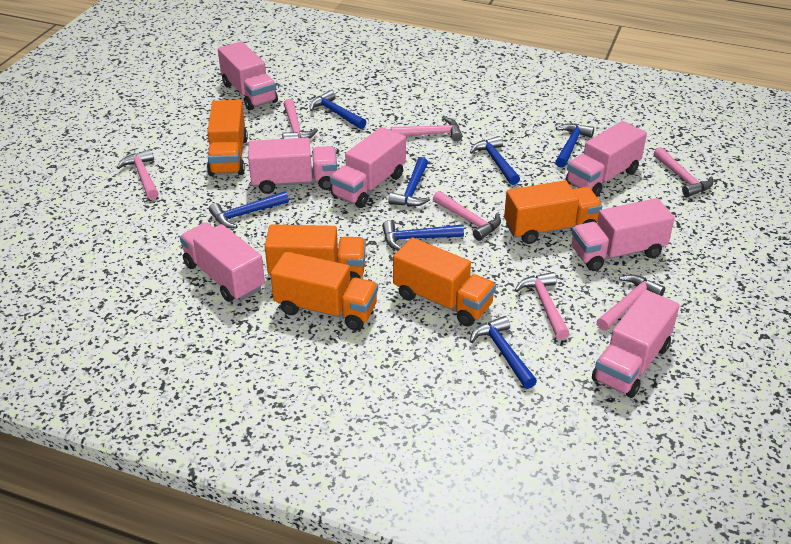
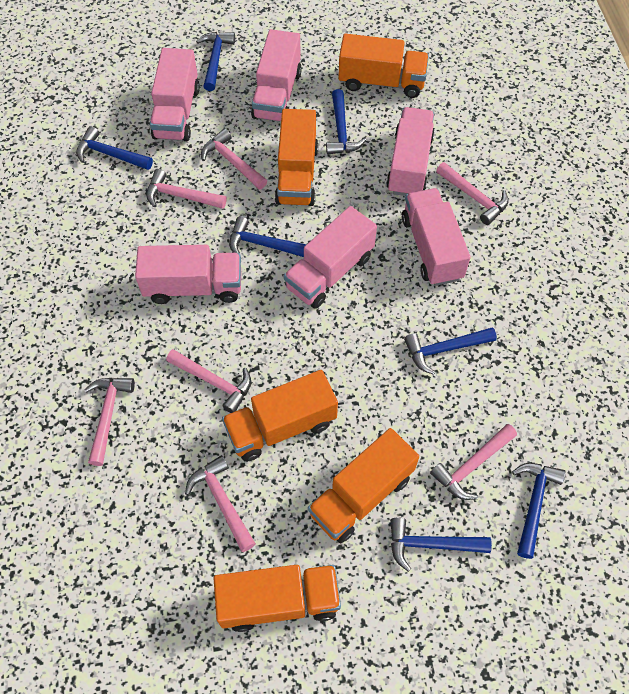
pink truck: [180,223,265,302] [218,41,278,110] [248,138,337,194] [330,127,406,208] [566,121,647,197] [572,198,675,271] [592,290,680,398] = 7 -> [135,245,241,304] [150,48,200,142] [251,29,302,122] [284,206,377,309] [386,107,435,196] [402,188,471,286] = 6

